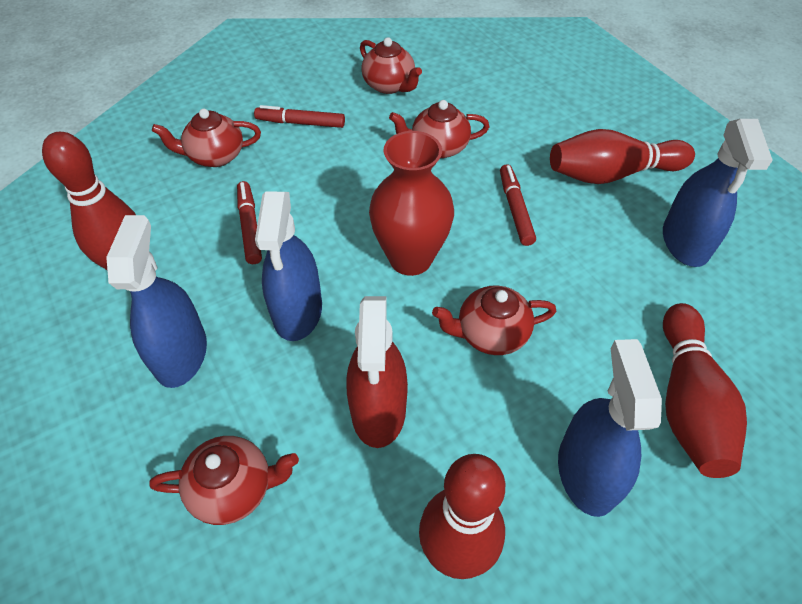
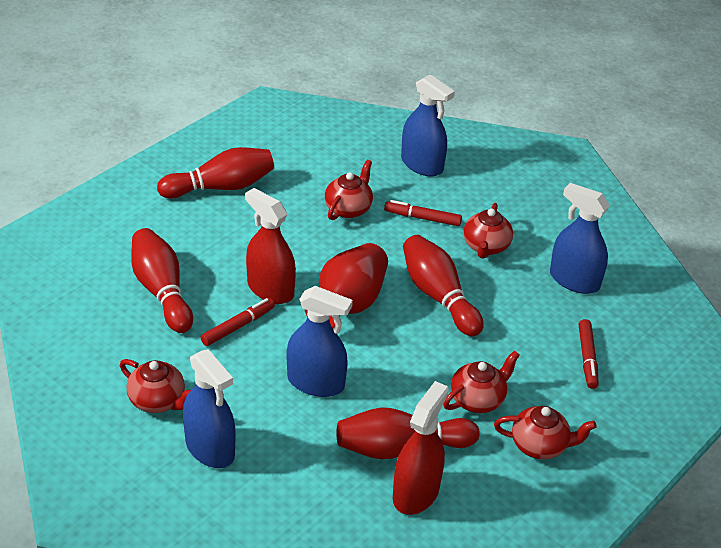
red spray bottle: [347,296,408,448] = 1 -> [245,188,296,304] [393,381,449,515] = 2

